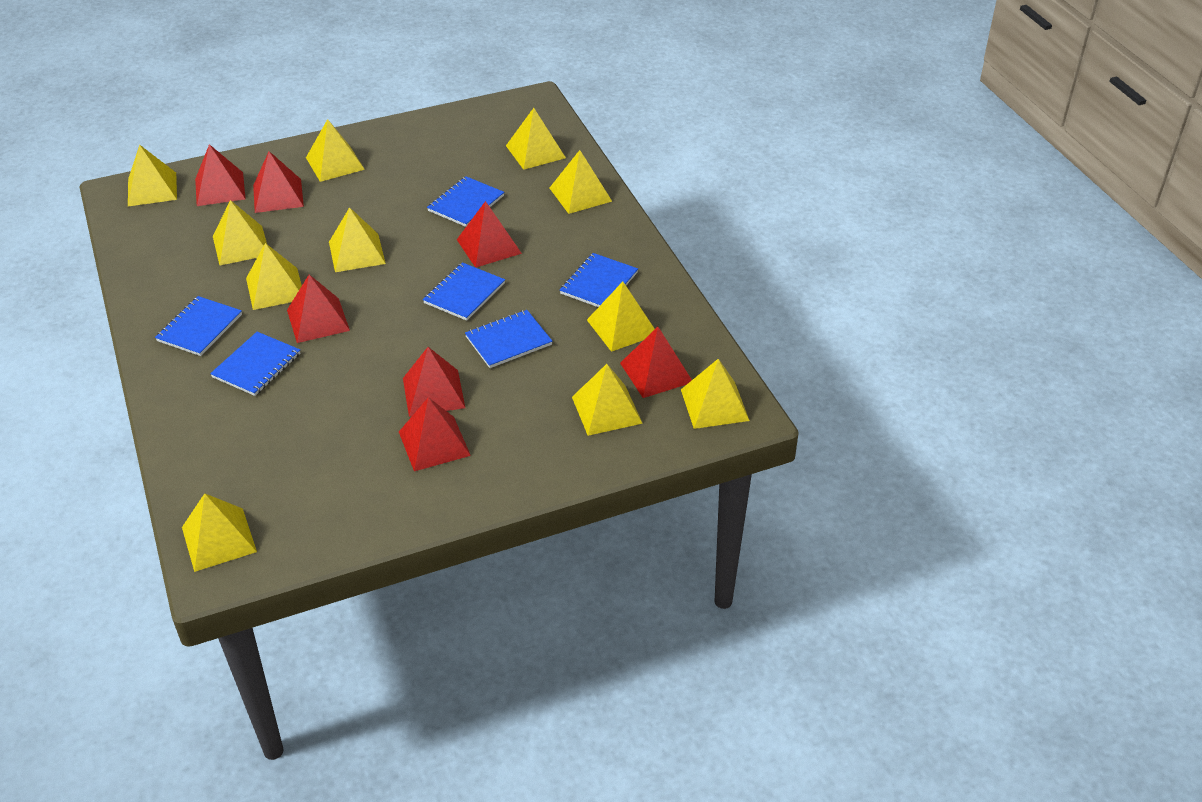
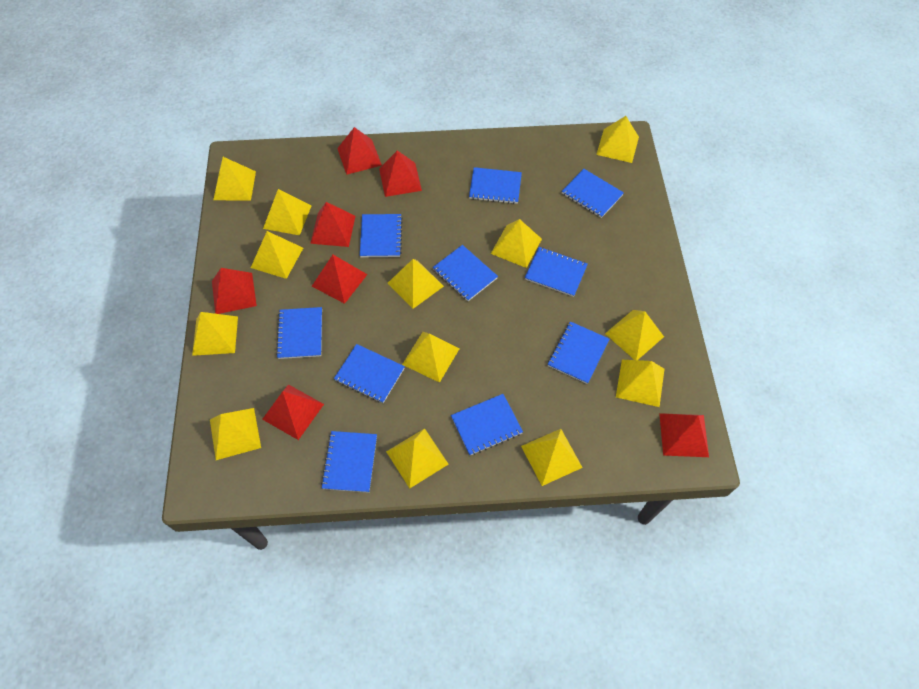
blue notebook: [155,296,242,356] [210,332,300,396] [423,262,505,321] [427,176,504,227] [465,310,553,368] [560,253,638,307] = 6 -> [276,307,322,359] [321,431,377,493] [334,344,405,403] [360,214,403,257] [433,245,498,301] [451,394,523,455] [469,167,522,204] [525,247,588,297] [548,321,610,384] [562,169,624,218] = 10
yellow pyramid: [128,145,177,206] [182,493,257,572] [213,200,267,265] [246,243,302,310] [306,119,365,182] [329,207,386,272] [506,108,566,170] [550,150,612,214] [572,364,643,436] [587,282,655,352] [681,359,750,429] = 11 -> [192,312,238,356] [210,408,261,460] [213,157,256,200] [251,231,303,279] [263,189,312,235] [386,428,448,489] [388,259,444,309] [402,332,459,383] [491,219,542,268] [521,429,583,486] [596,116,639,163] [605,310,664,360] [616,360,664,407] = 13

